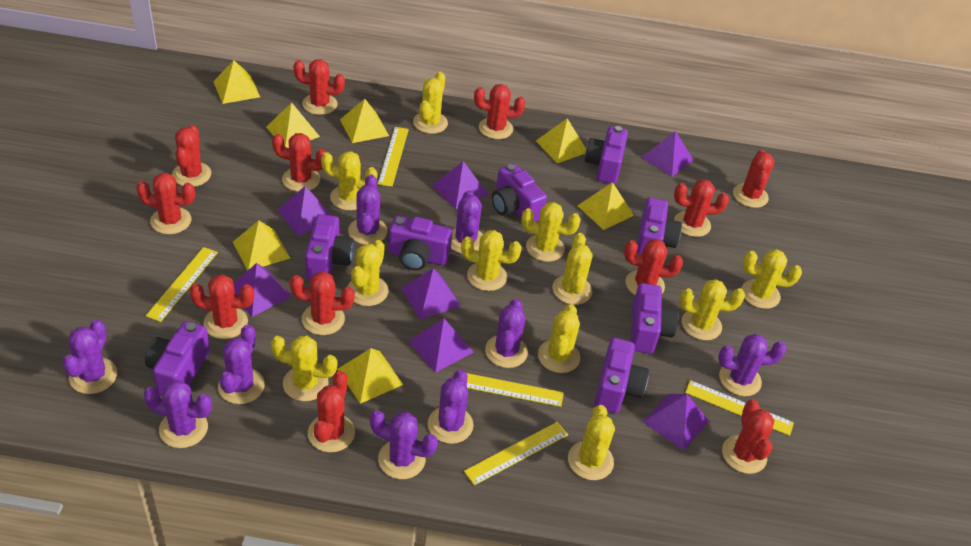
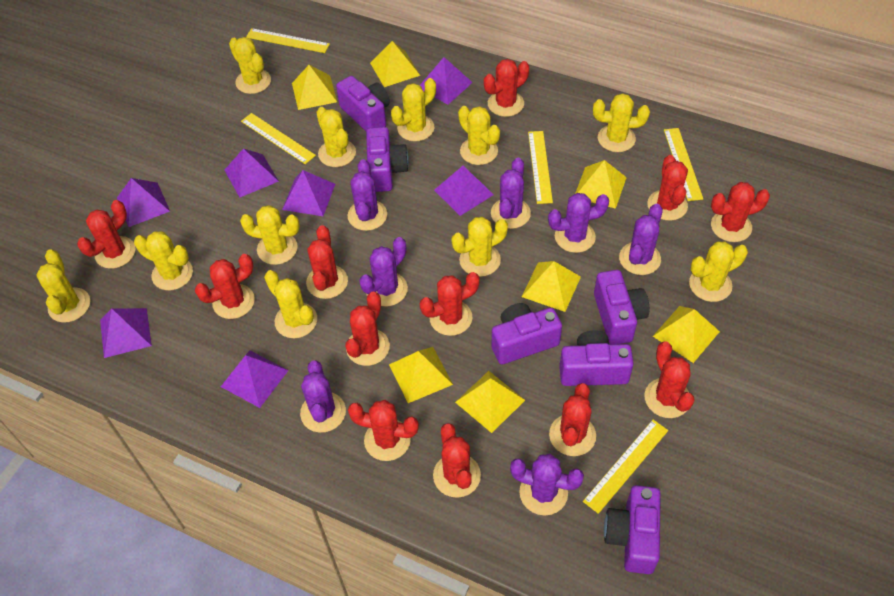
purple cactus: [62,319,117,394] [143,380,212,448] [218,324,265,404] [348,174,388,244] [370,410,438,479] [428,370,474,444] [451,190,483,254] [485,298,528,368] [718,334,787,396] = 9 -> [300,360,346,433] [348,159,387,231] [359,237,408,306] [491,158,531,229] [510,454,584,516] [548,193,609,253] [619,204,663,275] = 7
purple camera: [145,321,210,395] [305,214,354,280] [388,216,452,271] [492,164,547,222] [585,126,628,184] [594,338,649,413] [630,283,679,354] [637,197,682,254] = 8 -> [336,76,390,131] [366,127,409,192] [492,303,562,365] [559,330,634,386] [594,270,649,345] [604,485,661,574] = 6

